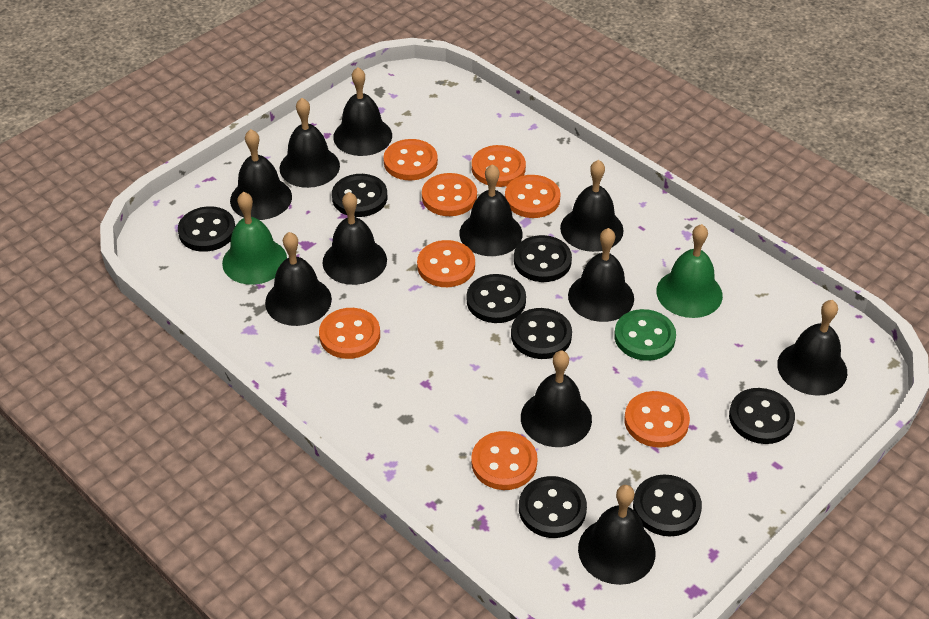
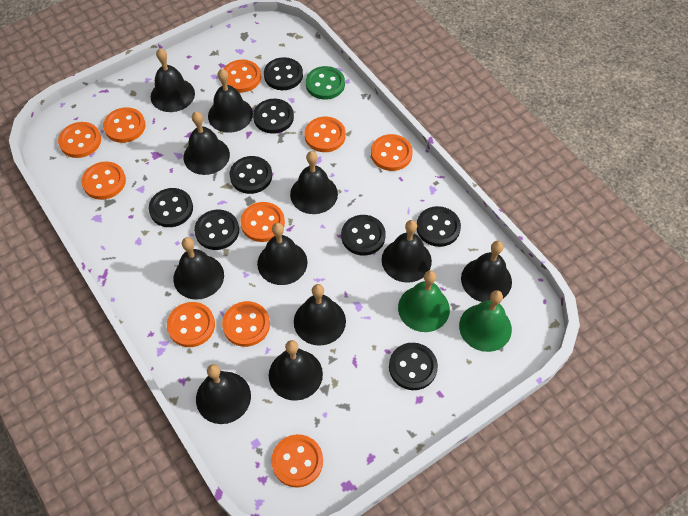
orange button: [319,308,380,359] [383,139,438,180] [417,240,475,287] [422,173,477,216] [471,431,538,490] [472,145,526,187] [505,175,561,218] [624,391,690,448] = 8 -> [58,122,101,158] [81,161,126,200] [103,107,146,143] [167,302,215,347] [222,301,270,347] [224,60,261,93] [241,202,285,242] [271,434,323,488] [305,117,346,152] [371,134,413,171] = 10

